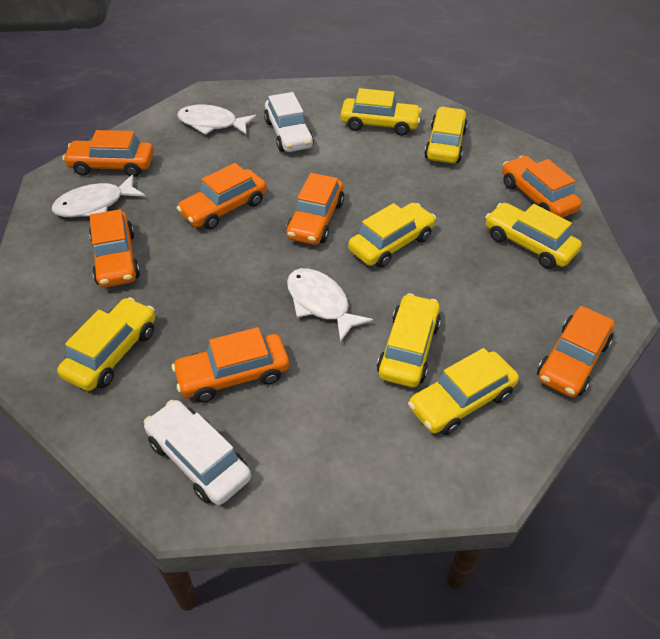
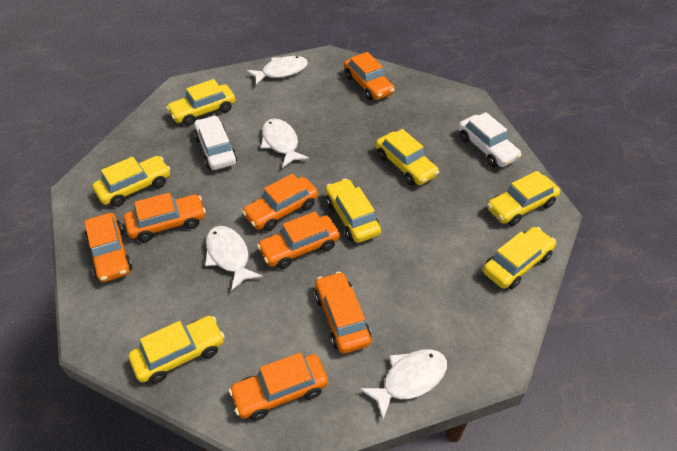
white fish: [52,175,145,217] [177,104,257,135] [287,268,373,343] = 3 -> [205,226,263,291] [246,56,308,85] [261,119,309,168] [360,349,447,419] = 4

